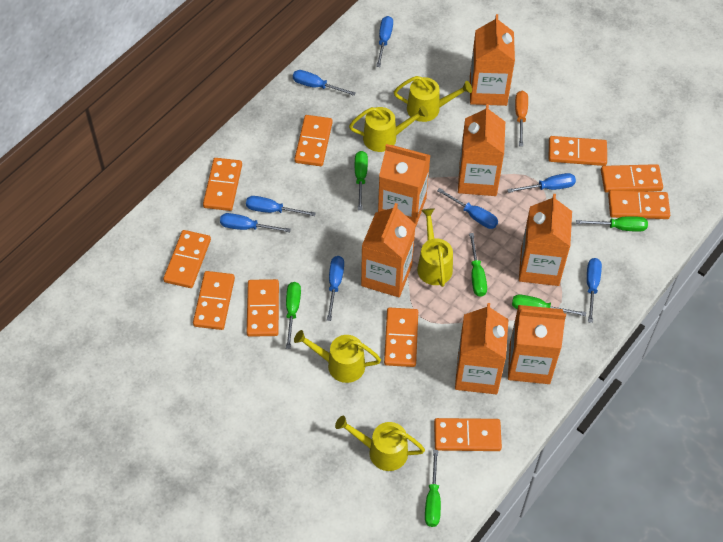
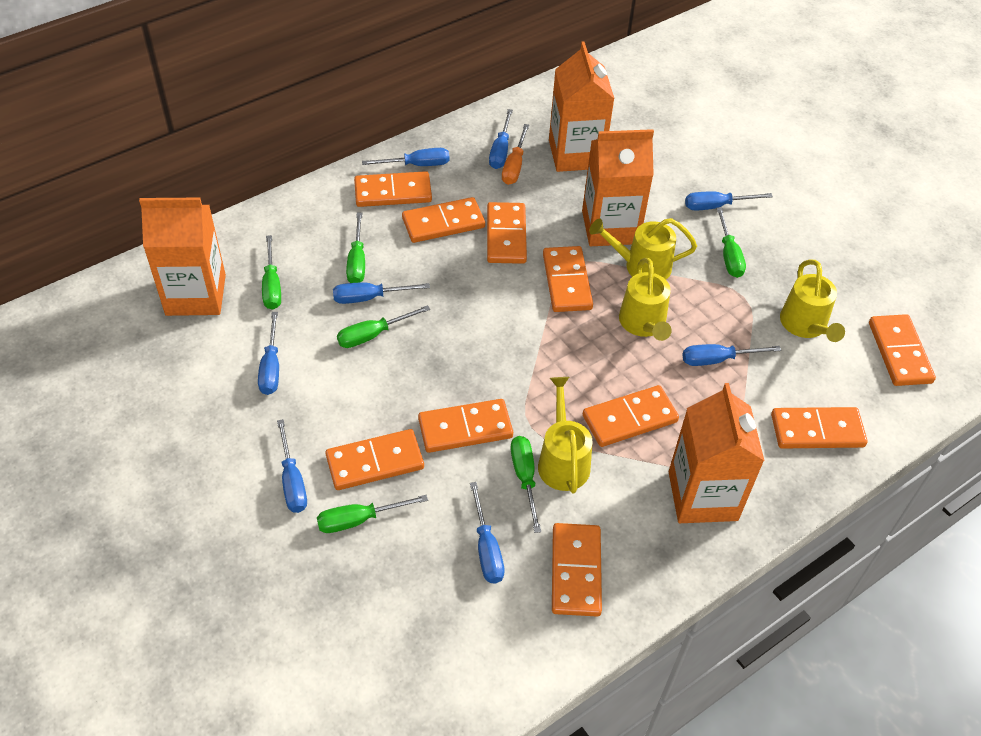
orange carton: [361,203,416,297] [378,144,431,228] [455,303,509,394] [458,104,505,196] [470,14,515,106] [508,305,566,384] [519,194,572,286] = 7 -> [139,198,226,316] [549,41,615,172] [582,129,654,246] [669,383,764,523] = 4
yellow watering can: [294,330,381,383] [335,415,425,471] [349,105,428,152] [394,76,472,122] [417,208,453,287] = 5 -> [538,377,592,493] [589,218,697,280] [619,258,672,341] [780,259,845,342] = 4

